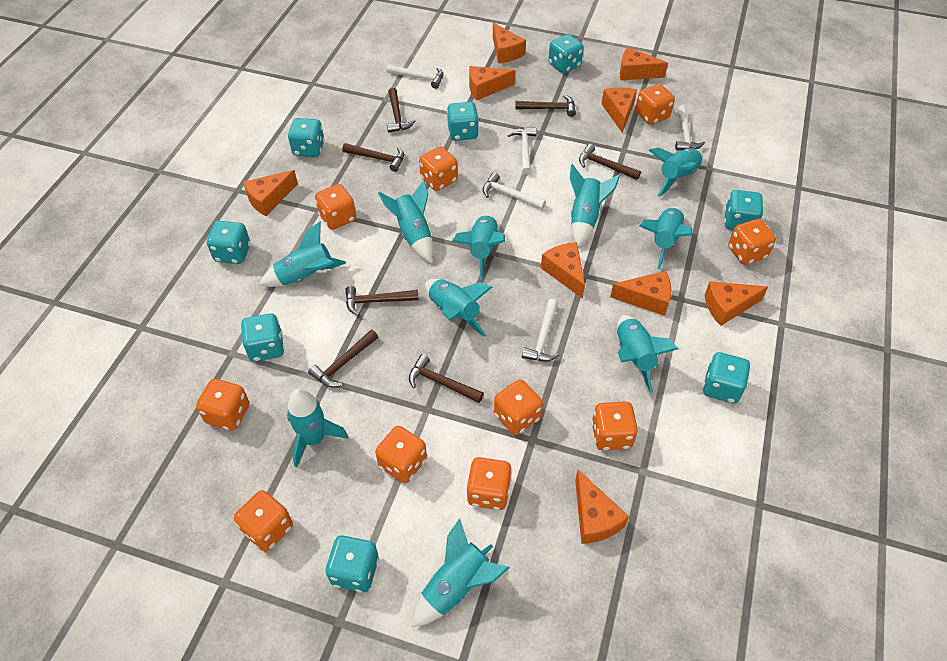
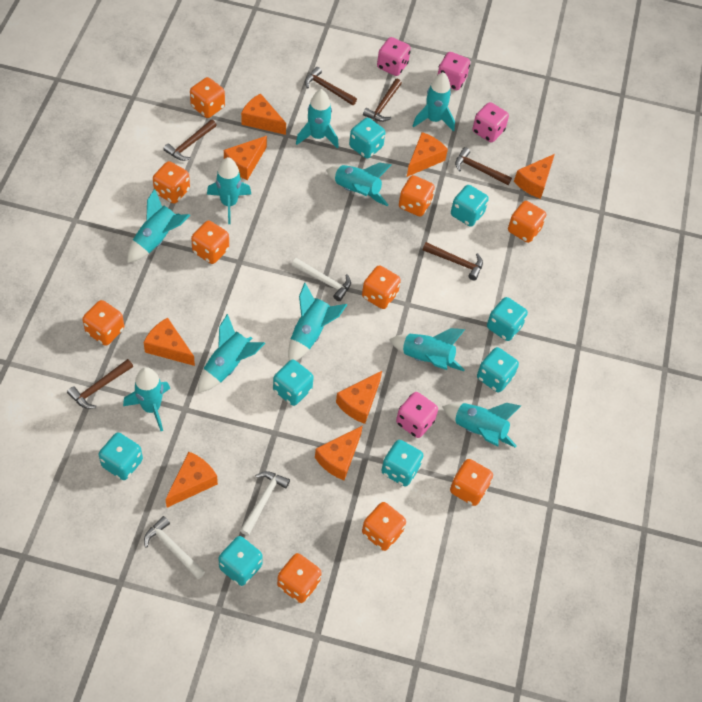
brown hammer: [308,330,378,387] [342,143,404,172] [345,286,419,316] [387,88,415,133] [409,354,484,403] [515,95,576,117] [579,144,641,180] = 7 -> [67,359,133,409] [163,119,217,161] [305,67,357,105] [363,79,402,122] [423,242,483,280] [455,147,512,185] = 6
orange cheese: [243,170,298,216] [469,66,515,101] [493,23,526,63] [541,242,585,299] [575,469,629,544] [601,88,637,133] [610,271,671,316] [620,47,668,80] [705,281,768,326] = 9 -> [143,318,195,366] [165,452,218,508] [224,136,267,180] [241,93,286,135] [315,425,363,480] [336,371,382,424] [407,132,448,177] [514,154,555,199] = 8
pink dice: none = 0 -> [377,37,411,76] [396,392,438,438] [437,52,470,90] [472,102,509,142] = 4
white hammer: [387,64,444,89] [483,172,546,209] [507,127,537,175] [522,298,560,362] [675,105,705,151] = 5 -> [144,516,205,579] [240,471,290,536] [292,258,351,301] = 3

